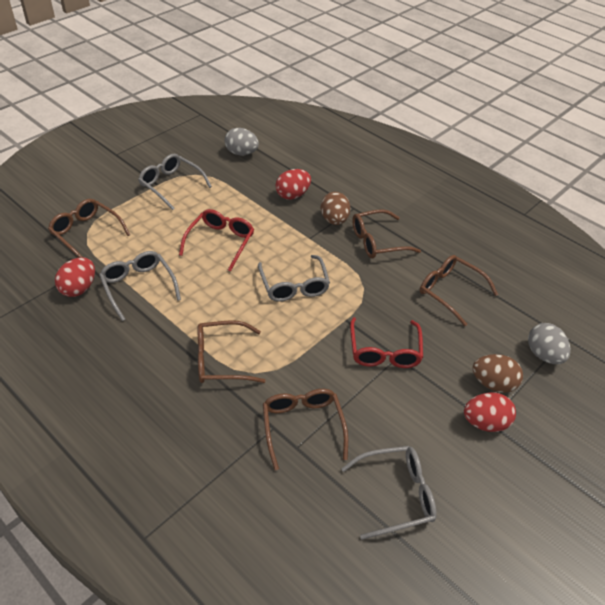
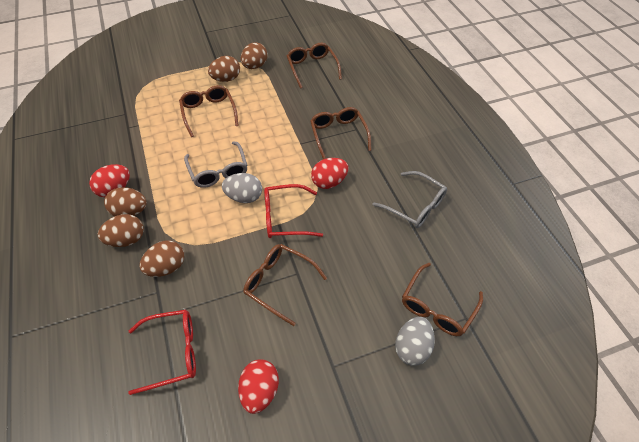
brown egg: [321,192,350,225] [472,354,523,393] = 2 -> [98,214,144,247] [104,187,147,216] [139,240,184,277] [208,56,240,82] [241,42,268,69] = 5
grey glasses: [99,251,181,321] [138,154,212,210] [258,255,330,302] [341,446,437,540] = 4 -> [184,141,248,188] [372,171,447,228] = 2

